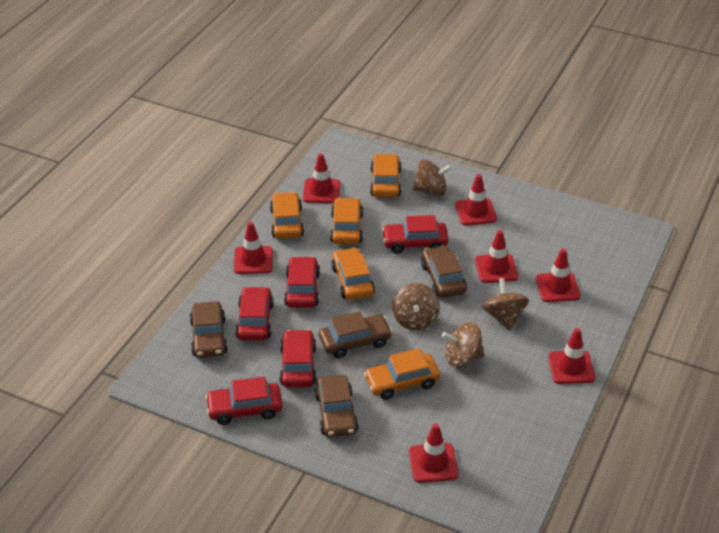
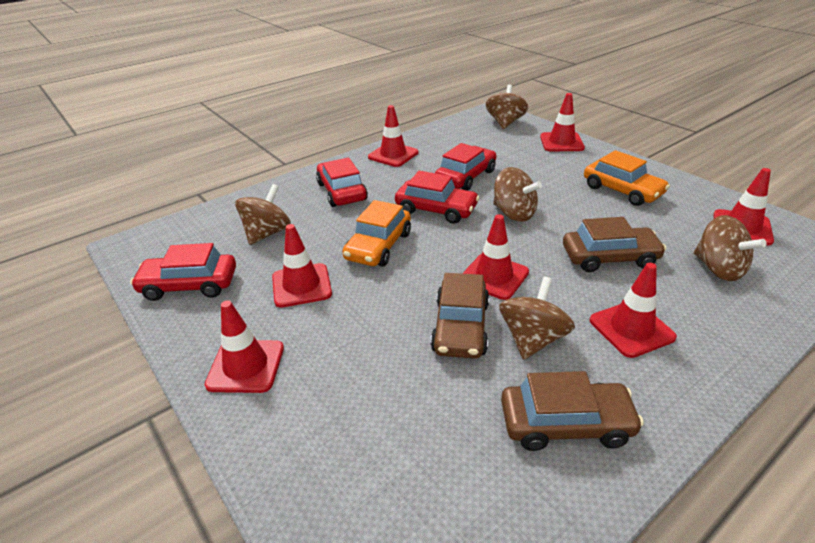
brown car: [190,301,228,358] [315,375,359,437] [319,311,393,358] [421,245,467,298] = 4 -> [431,273,489,359] [501,371,644,451] [563,217,666,272] = 3
brown spinning top: [392,283,440,330] [413,159,452,196] [442,322,484,367] [482,278,529,331] = 4 -> [235,184,291,245] [486,85,528,129] [493,167,542,222] [499,276,575,360] [694,215,767,281] = 5
orange car: [270,192,304,239] [330,198,363,244] [331,248,375,300] [364,348,440,400] [370,154,401,197] = 5 -> [342,200,411,266] [584,150,670,206] = 2
red car: [205,377,282,425] [235,287,274,341] [279,329,317,388] [284,256,320,308] [382,215,448,254] = 5 -> [130,243,236,301] [316,158,368,207] [395,171,480,223] [435,143,496,191] = 4

